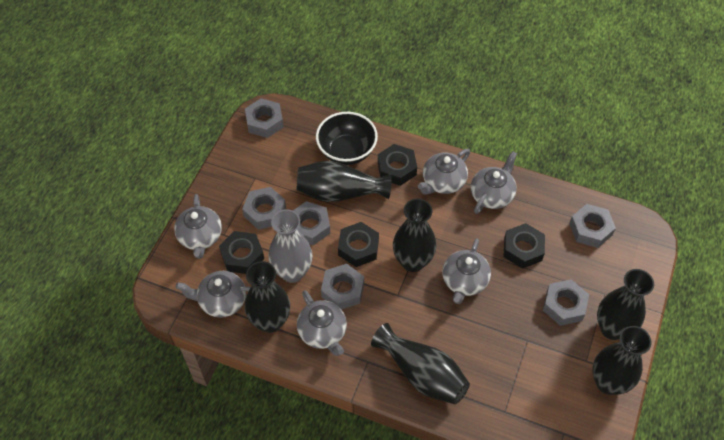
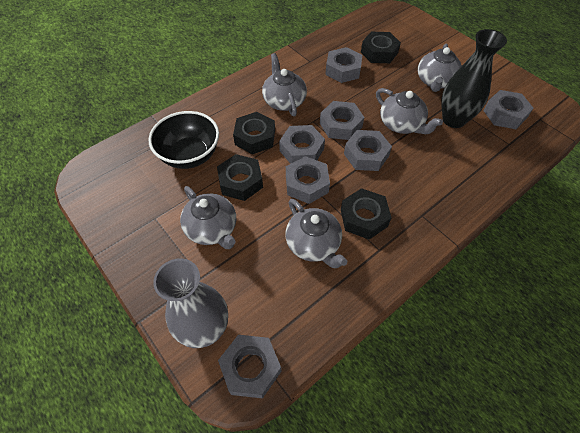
black vase: [245,261,290,333] [296,161,392,202] [371,323,470,404] [393,199,436,272] [592,326,651,395] [597,269,654,340] = 6 -> [442,29,507,128] = 1
grey nut: [242,187,286,230] [245,98,283,138] [293,201,330,245] [321,264,364,310] [543,279,589,326] [569,204,616,248] = 6 -> [218,335,281,399] [279,125,325,164] [286,156,330,204] [320,101,364,140] [325,47,362,83] [344,130,392,171] [483,90,533,129] = 7
grey teapot: [174,194,222,259] [176,271,251,318] [297,290,347,356] [418,149,470,194] [442,239,491,304] [471,151,517,214] = 6 -> [180,186,236,249] [262,53,307,116] [285,199,347,268] [376,88,443,134] [418,44,462,92] = 5

